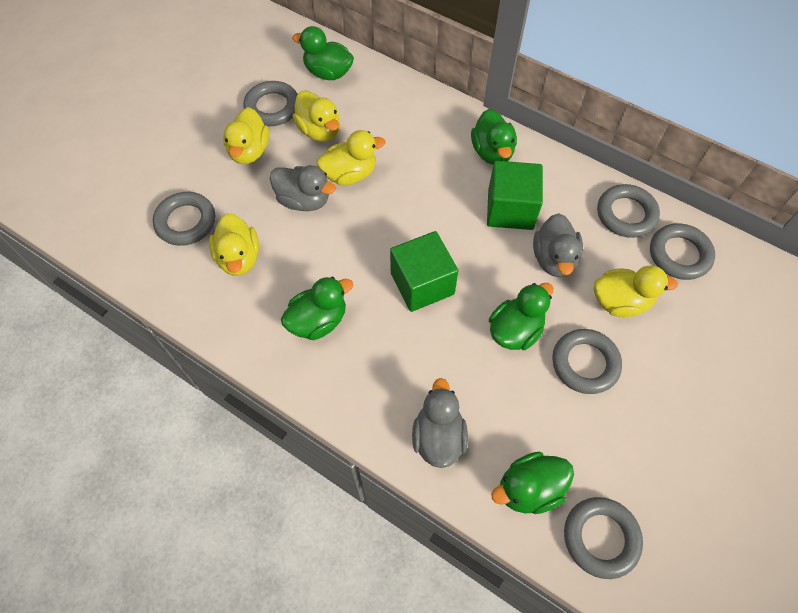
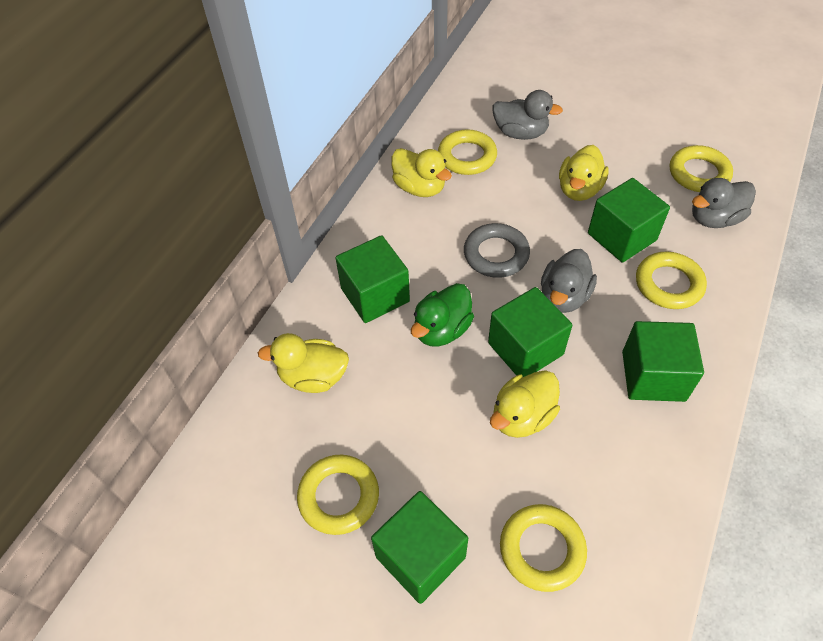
green cube: [390,231,458,312] [487,161,543,230] = 2 -> [336,235,410,323] [371,491,468,604] [488,287,572,377] [588,178,670,263] [622,321,704,402] = 5
green duck: [281,276,353,340] [292,26,354,80] [471,109,517,165] [489,283,553,350] [491,452,574,514] = 5 -> [411,283,474,347] = 1
grey ring: [153,192,215,246] [243,81,298,126] [552,329,622,394] [564,497,643,579] [597,184,660,238] [650,223,715,280] = 6 -> [464,223,530,278] = 1
yellow duck: [209,213,259,276] [223,107,269,164] [292,90,340,141] [317,130,385,185] [594,265,678,317] = 5 -> [258,333,349,393] [391,148,452,197] [490,370,560,438] [559,145,609,201] = 4
yellow ring: none = 0 -> [297,455,379,535] [438,129,497,175] [500,504,587,592] [636,251,707,309] [670,145,733,192] = 5

